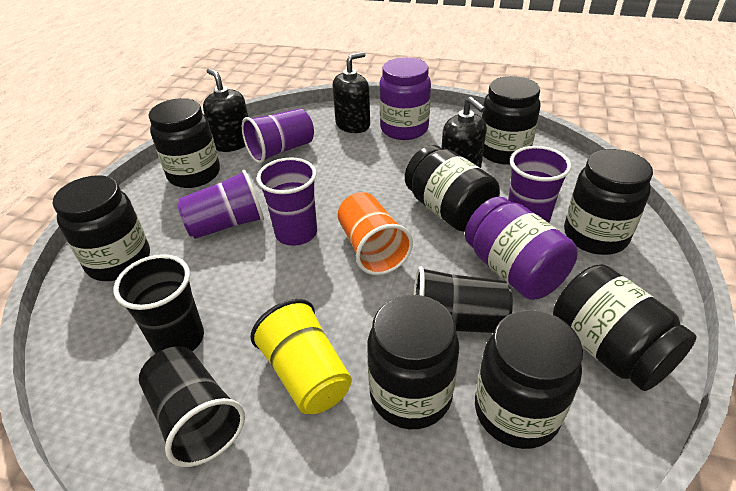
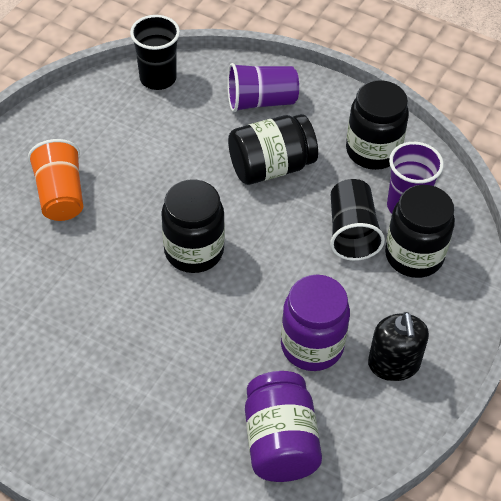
black cup: [113,254,204,354] [139,346,245,467] [414,266,513,333] = 3 -> [130,15,180,90] [330,179,385,261] = 2
black jar: [53,175,150,281] [149,98,220,188] [367,295,459,429] [405,145,500,232] [475,310,583,449] [481,76,541,165] [553,264,696,391] [564,149,653,255] = 8 -> [161,179,225,273] [228,114,318,185] [346,80,409,170] [385,185,455,278] = 4
black soap dispenser: [203,68,248,152] [333,52,370,133] [442,97,486,168] = 3 -> [368,312,429,381] = 1
purple cup: [177,170,264,239] [242,108,314,163] [257,157,317,246] [508,146,571,223] = 4 -> [227,63,299,112] [387,142,444,214] = 2
yellow cup: [250,299,352,414] = 1 -> none = 0

